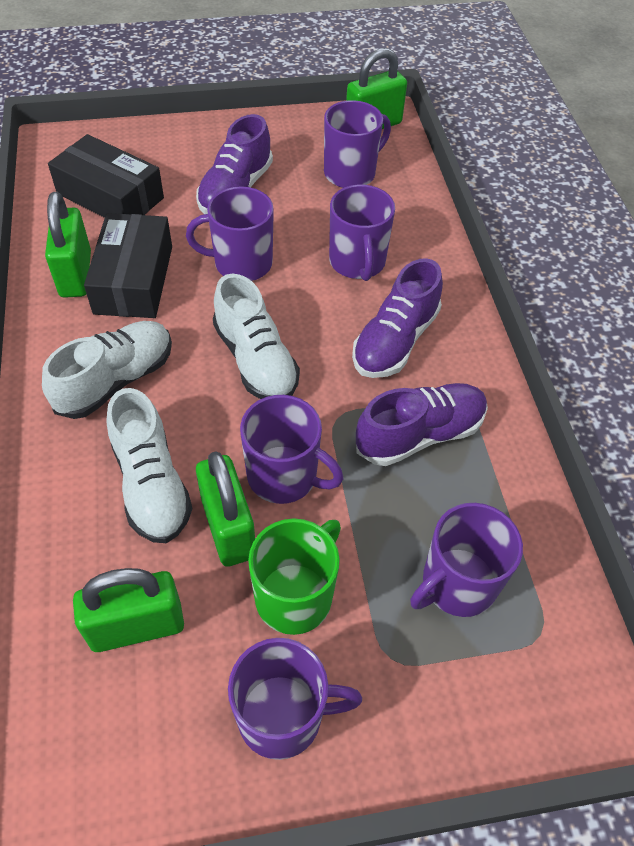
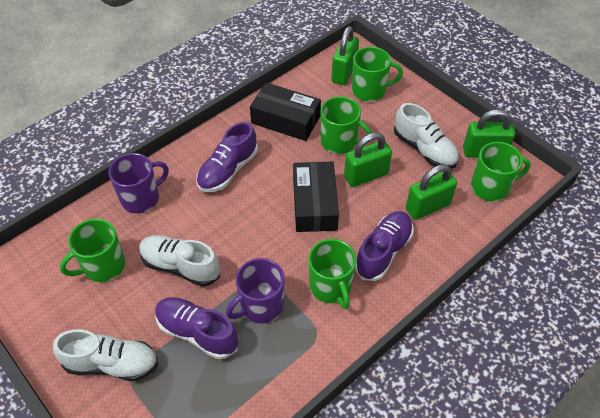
green mug: [248,518,341,635] = 1 -> [60,219,125,282] [308,239,356,309] [321,96,372,154] [352,47,403,102] [471,142,531,202] = 5
purple mug: [186,186,274,281] [228,638,362,760] [240,395,344,504] [324,100,391,188] [329,185,395,281] [410,503,523,617] = 6 -> [108,153,169,214] [226,258,285,324] = 2

